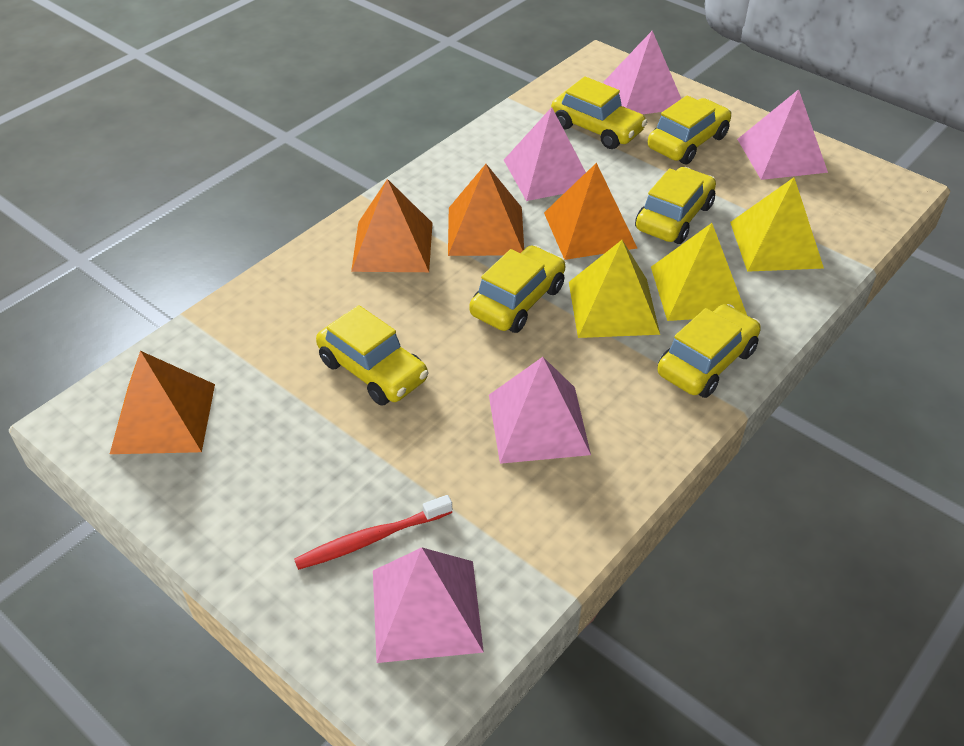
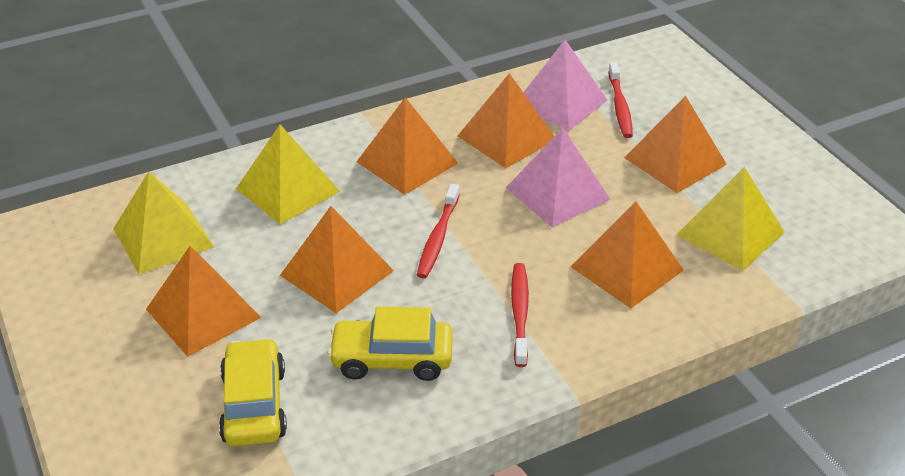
orange pyramid: [110,351,215,454] [351,179,432,272] [448,164,524,256] [544,163,637,260] = 4 -> [146,246,261,357] [280,206,394,313] [357,97,458,195] [458,73,554,168] [570,202,684,308] [624,96,727,193] = 6
pink pyramid: [373,547,484,663] [489,357,591,464] [504,107,586,201] [603,31,681,115] [737,89,828,180] = 5 -> [506,128,610,227] [523,40,607,131] = 2
red toothbrush: [294,495,452,570] = 1 -> [417,184,460,278] [511,263,529,367] [608,62,633,138] = 3
yellow car: [316,305,429,406] [469,245,565,333] [551,76,647,149] [635,167,716,244] [648,95,732,164] [657,304,761,398] = 6 -> [219,338,287,446] [327,307,453,381] = 2

